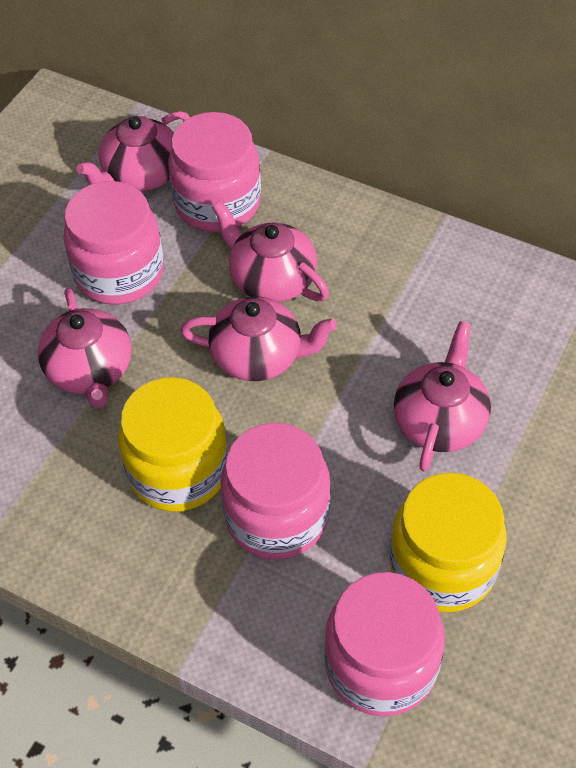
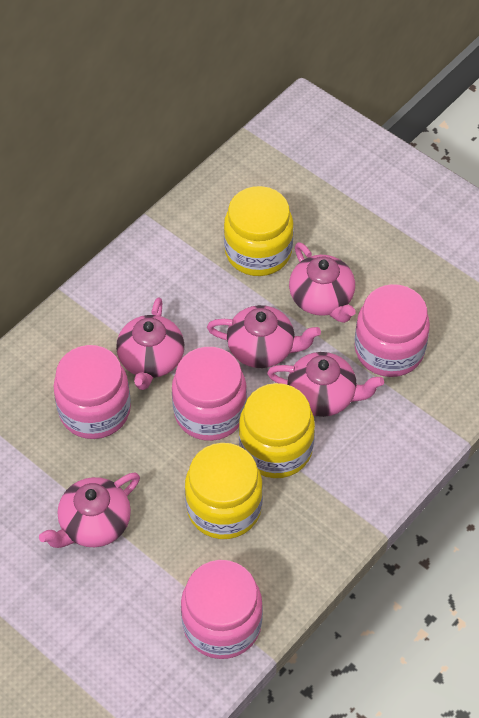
yellow jar: [118,377,228,512] [390,473,507,613] = 2 -> [185,443,263,539] [224,186,294,276] [239,383,315,478] = 3

